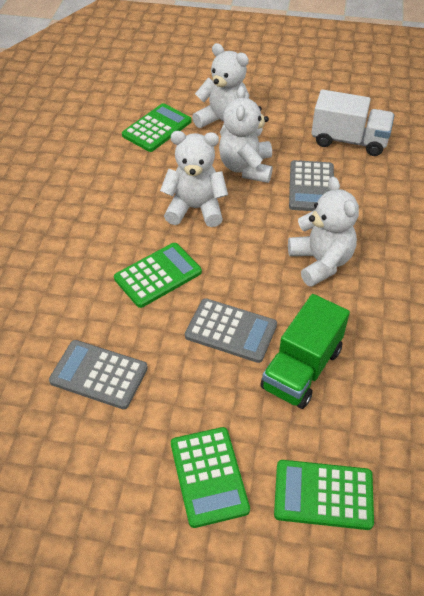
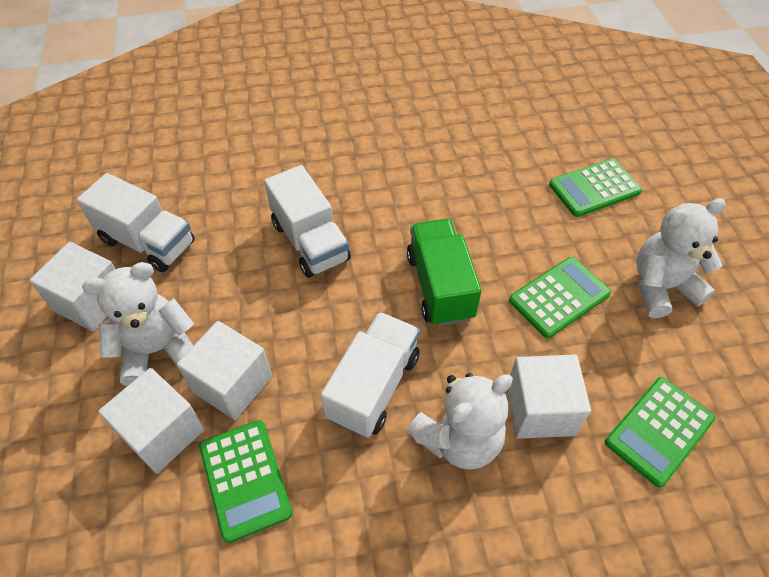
grey calculator: [49,340,148,409] [185,298,277,363] [289,160,334,211] = 3 -> none = 0
white cube: none = 0 -> [29,242,115,331] [98,368,204,473] [177,321,272,420] [507,355,591,439] = 4
white teddy bear: [160,131,228,227] [192,43,250,136] [219,86,273,183] [288,177,359,287] = 4 -> [82,262,194,386] [407,373,513,470] [637,198,726,318] = 3
white truck: [311,89,394,156] = 1 -> [77,173,195,272] [264,165,351,278] [321,312,420,438] = 3

